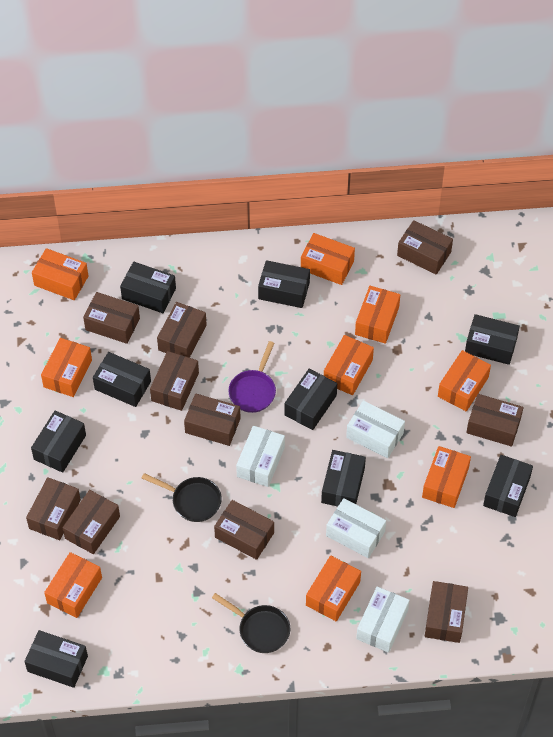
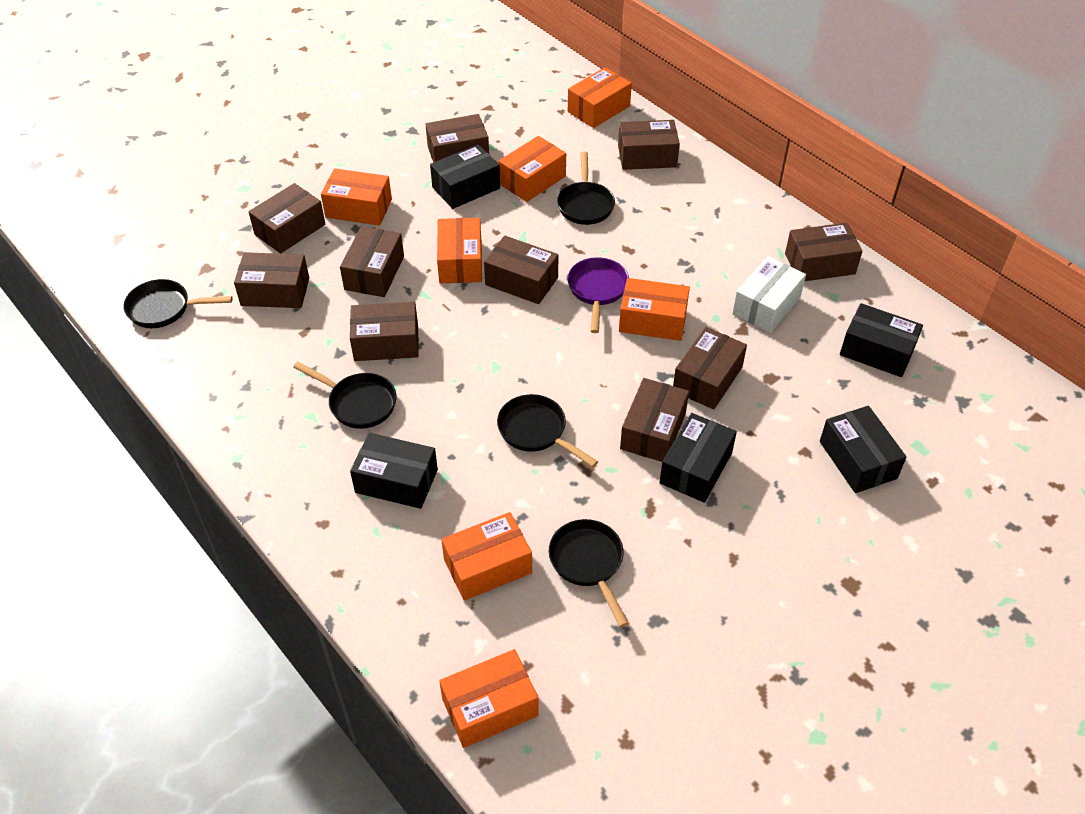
black box: [24,630,88,688] [31,410,86,473] [93,352,151,407] [120,262,176,313] [258,260,310,308] [285,369,337,430] [321,450,366,507] [465,314,520,365] [483,455,533,517] = 9 -> [350,433,438,509] [430,144,500,209] [659,413,737,503] [820,406,907,493] [840,303,923,377] = 5
black pan: [142,473,222,522] [212,593,290,653] = 2 -> [123,279,233,328] [293,362,396,429] [497,394,598,467] [549,519,629,627] [557,151,615,225] = 5
orange box: [32,248,88,300] [41,338,92,397] [44,552,102,618] [301,233,355,285] [306,555,361,621] [324,335,374,395] [355,286,400,344] [422,446,471,508] [438,350,491,411] = 9 -> [321,168,392,226] [437,218,482,283] [439,649,538,748] [441,512,532,601] [498,136,566,202] [568,67,632,128] [619,278,690,341] = 7
white box: [236,426,285,487] [326,498,386,558] [346,400,405,458] [356,587,410,653] = 4 -> [732,256,806,333] = 1

